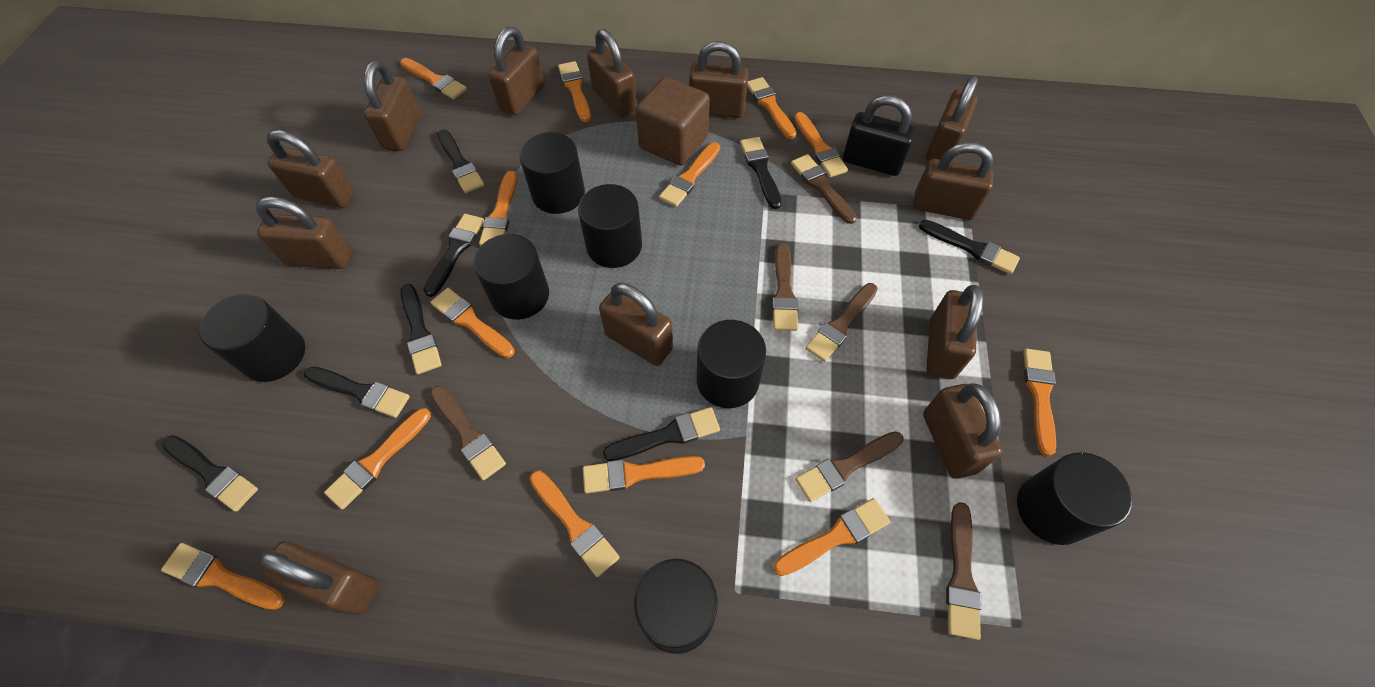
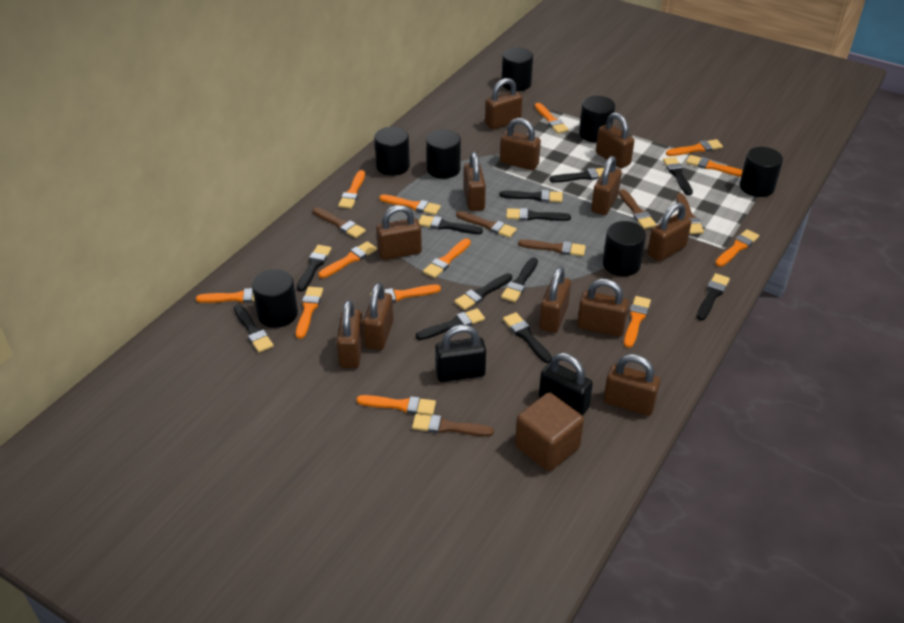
black brush: [162,435,258,512] [304,367,410,418] [401,284,442,374] [423,214,484,297] [437,129,484,193] [603,407,720,461] [740,137,782,209] [919,220,1020,274] = 8 -> [234,305,274,353] [297,245,332,292] [415,308,485,340] [419,215,483,234] [454,273,512,310] [499,190,563,202] [501,257,538,302] [503,312,552,363] [506,208,571,221] [549,168,604,183] [663,157,693,195] [697,273,730,320] = 12
black padlock: [843,95,916,176] = 1 -> [435,325,486,382] [539,353,593,416] = 2

